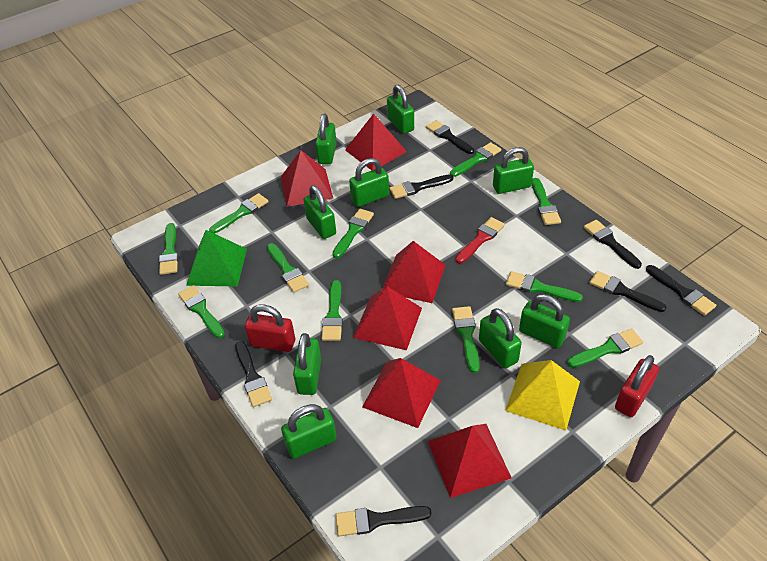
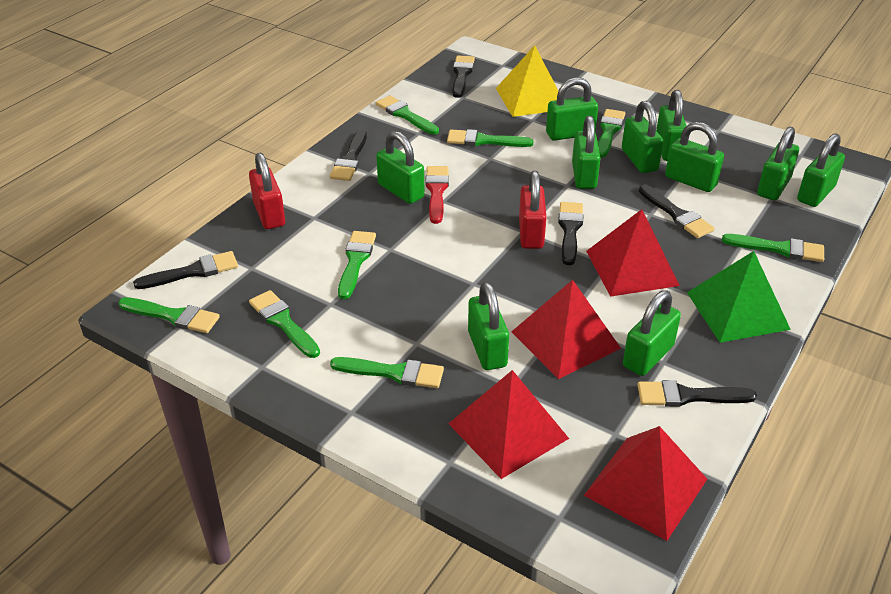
black brush: [235,341,272,407] [336,506,432,536] [389,174,453,199] [426,120,474,154] [584,220,642,269] [589,271,667,312] [646,265,716,316] = 7 -> [133,251,238,289] [330,130,367,181] [453,55,475,98] [558,202,583,265] [637,380,757,407] [639,185,715,238] = 6
green brush: [159,223,179,275] [178,285,225,338] [209,193,269,234] [267,243,309,293] [321,280,343,341] [332,209,374,258] [450,142,501,177] [452,306,480,373] [506,271,583,302] [532,178,561,225] [567,328,643,368] = 11 -> [119,297,220,333] [249,290,320,358] [330,357,444,388] [338,231,376,299] [376,95,439,135] [447,129,534,147] [598,109,625,158] [722,234,824,262] = 8
green padlock: [281,404,337,459] [293,333,321,395] [304,185,336,239] [315,114,337,164] [349,158,389,207] [387,85,414,134] [479,308,522,368] [493,147,534,194] [519,294,570,348] = 9 -> [376,131,425,204] [468,282,509,370] [546,77,598,141] [572,116,601,189] [622,101,664,173] [623,290,681,376] [656,90,686,161] [665,122,724,192] [757,127,799,200] [797,133,845,207] = 10
red pyramid: [281,150,333,207] [345,113,407,170] [353,286,422,350] [362,358,441,428] [383,241,446,303] [428,424,512,498] = 6 -> [448,370,569,479] [511,280,621,379] [584,426,707,541] [586,209,680,297] = 4

